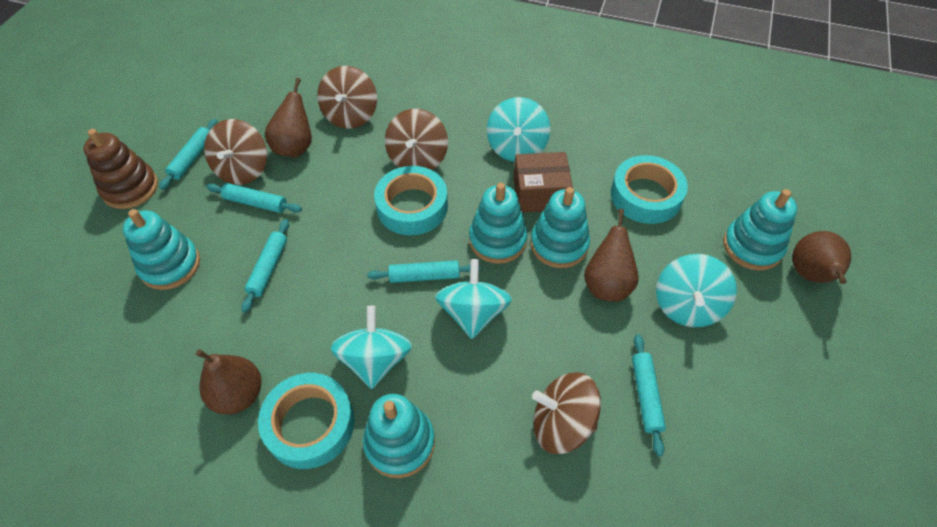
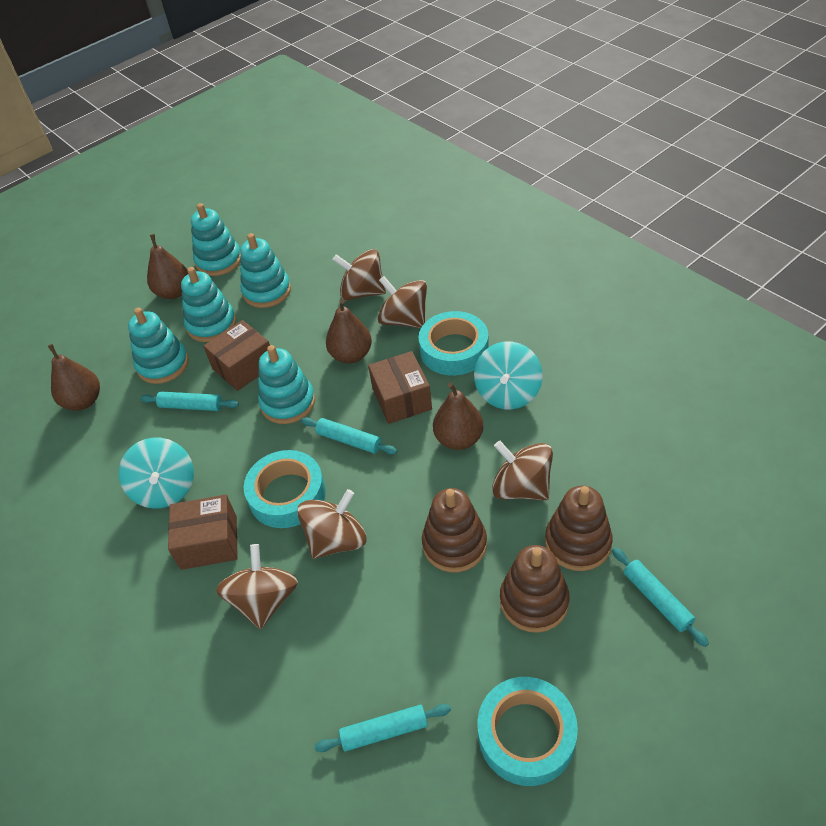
brown box: [513,152,573,213] = 1 -> [168,495,238,570] [203,320,270,391] [368,351,432,424] = 3
brown spinning top: [204,119,267,185] [317,66,377,129] [385,109,448,170] [532,372,601,454] = 4 -> [216,544,298,629] [297,489,367,559] [333,249,386,301] [378,276,427,328] [492,441,553,500] = 5
brown stacking toy: [83,129,158,209] = 1 -> [422,488,487,572] [500,545,569,633] [545,486,613,571] = 3
turquoise rolling pin: [159,119,218,190] [206,183,302,213] [242,219,289,312] [367,260,481,283] [632,334,666,456] = 5 -> [140,392,239,411] [301,417,397,455] [315,704,451,752] [612,547,709,647] = 4
turquoise spinning top: [330,306,412,389] [435,259,512,339] [487,97,550,162] [656,254,737,327] = 4 -> [119,438,194,509] [474,341,543,409] = 2

